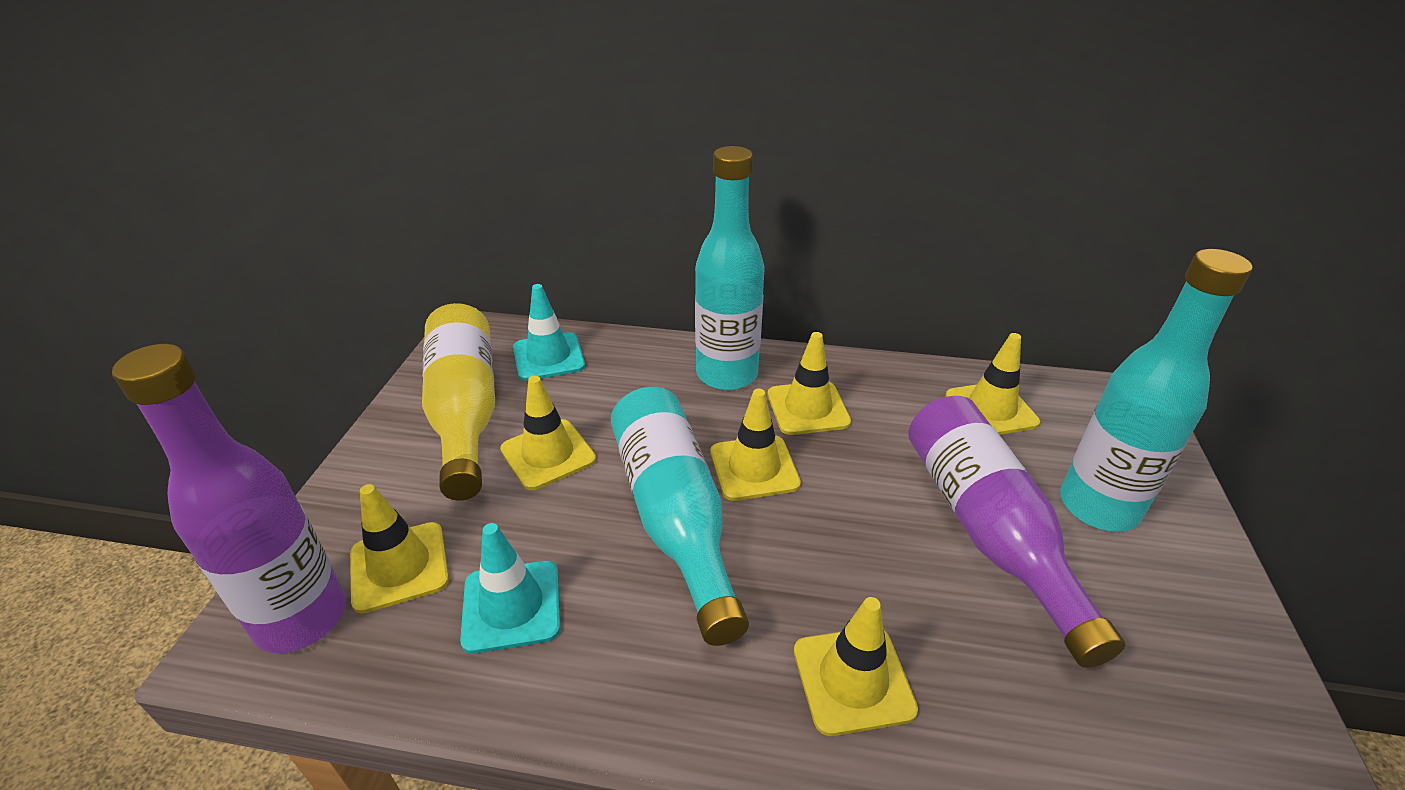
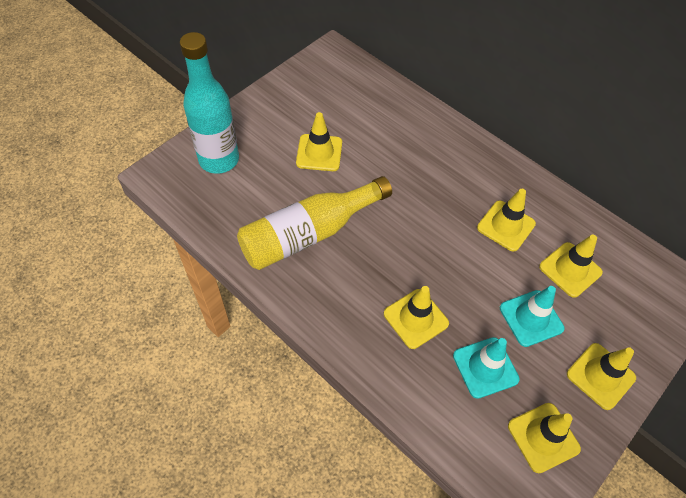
purple bottle: [112,344,346,653] [908,396,1125,668] = 2 -> none = 0
turquoise bottle: [611,387,749,646] [695,146,764,390] [1060,249,1253,532] = 3 -> [180,32,239,174] = 1

